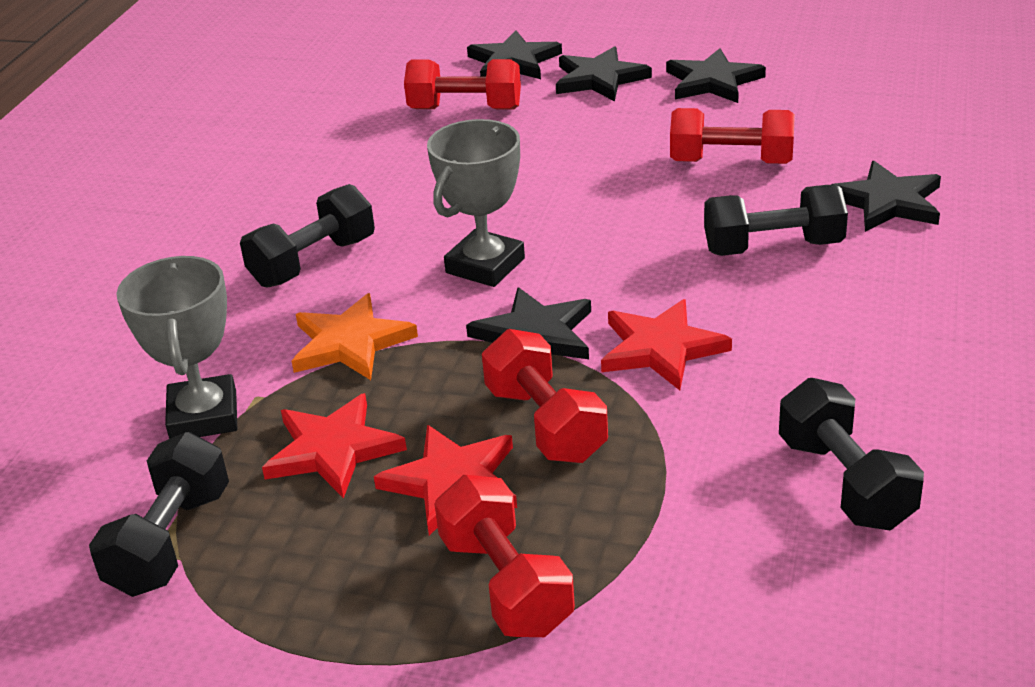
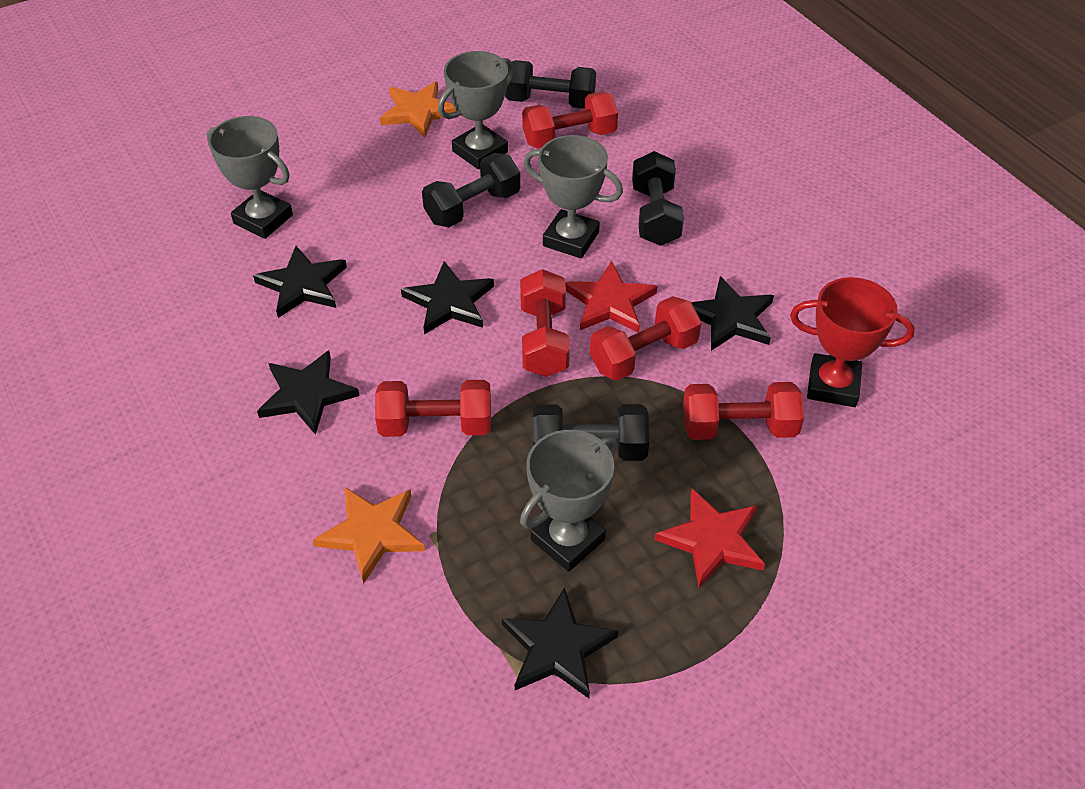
grey trophy: [116,256,237,439] [427,119,525,287] = 2 -> [207,116,293,239] [438,51,515,170] [520,430,617,572] [524,135,623,259] = 4
orange star: [292,293,418,380] = 1 -> [313,487,425,584] [380,81,456,137] = 2
red dumbbell: [404,59,521,109] [434,475,575,637] [482,329,608,463] [670,108,795,164] = 4 -> [375,380,491,437] [520,269,570,377] [522,92,618,149] [590,296,702,381] [683,382,804,440] = 5
red star: [262,393,407,499] [374,425,517,535] [601,299,732,390] = 3 -> [565,261,658,333] [654,488,765,588] = 2
red trophy: none = 0 -> [790,277,915,407] = 1

